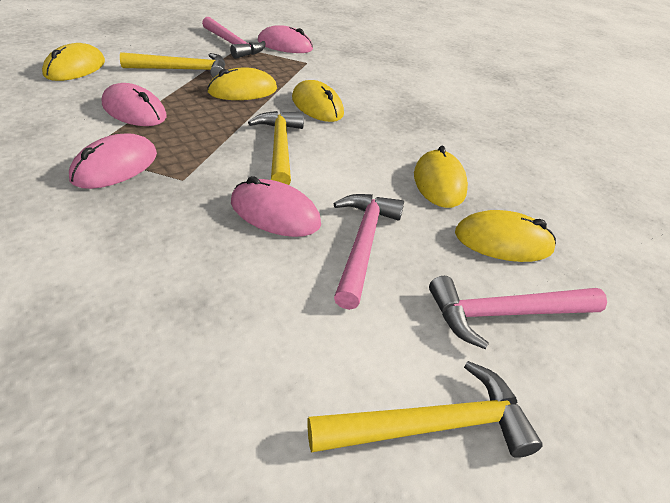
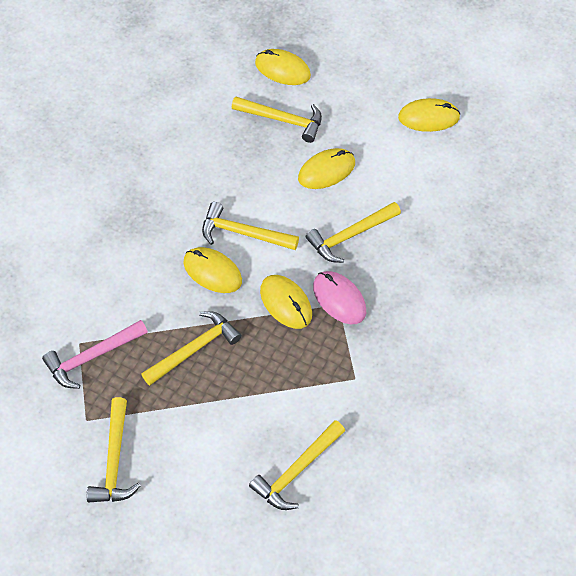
pink hammer: [202,17,265,59] [333,194,404,310] [429,276,607,349] = 3 -> [42,320,148,389] = 1
pink mouse: [69,133,157,189] [102,83,166,126] [231,176,321,237] [258,25,313,53] = 4 -> [313,271,366,324] = 1
yellow hammer: [120,52,226,78] [248,111,304,185] [307,361,543,458] = 3 -> [87,397,141,503] [141,311,242,386] [202,202,299,250] [232,96,322,143] [249,420,345,510] [306,202,401,263] = 6

